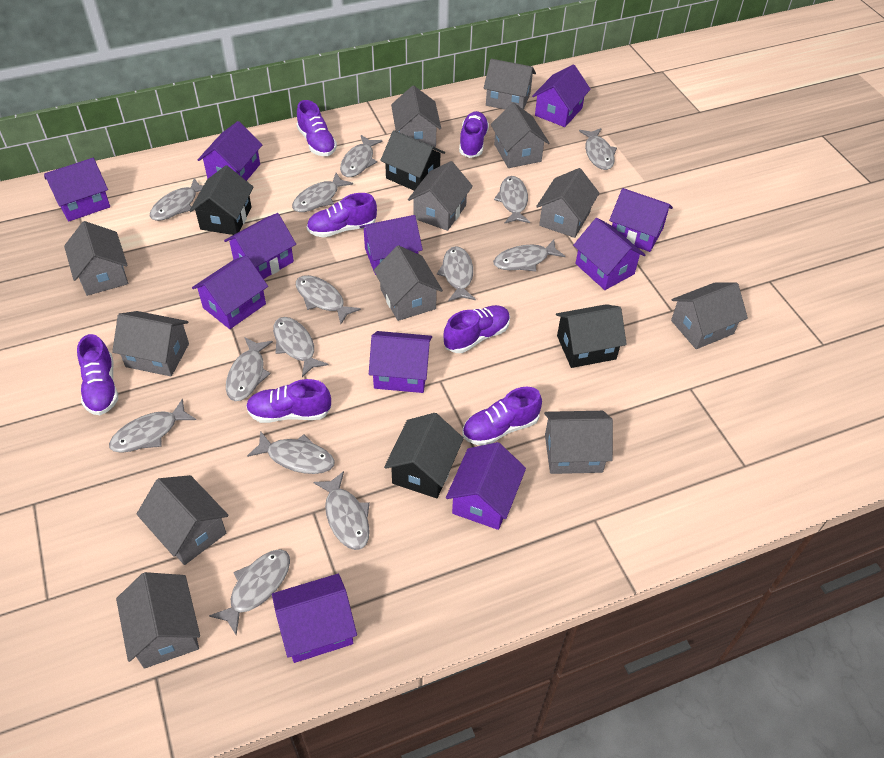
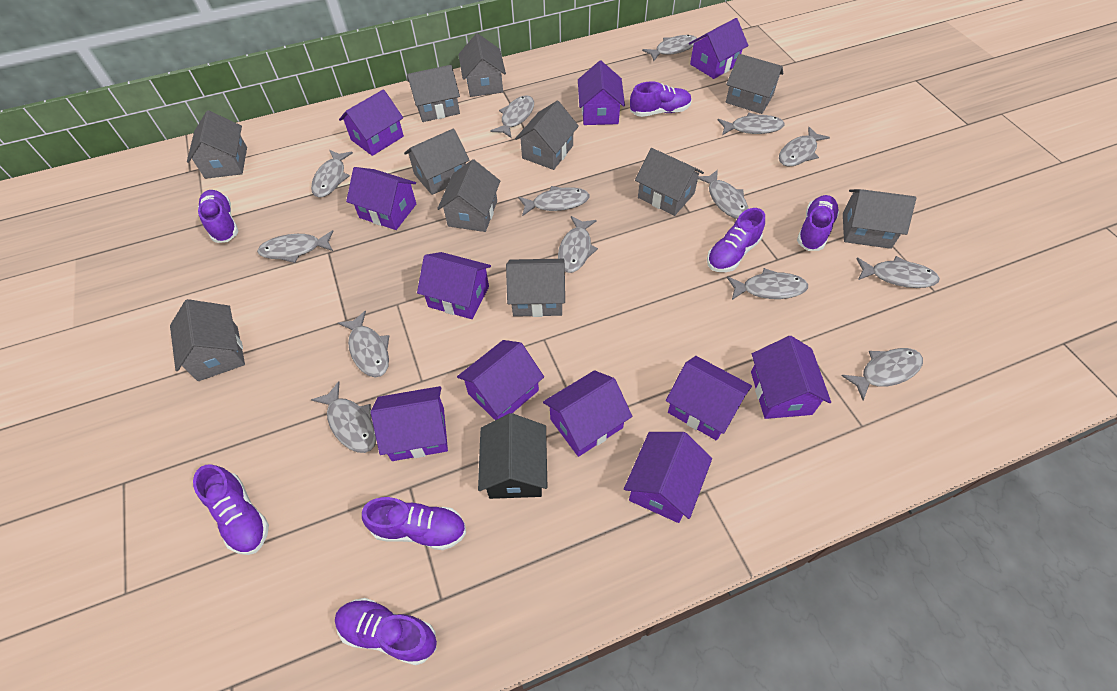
black house: [190,165,253,235] [380,130,445,191] [384,413,464,498] [556,304,627,368] = 4 -> [478,413,547,499] = 1
grey house: [64,221,128,296] [112,311,189,376] [116,572,200,669] [137,475,229,565] [374,245,443,321] [391,86,441,147] [408,161,473,231] [484,59,536,110] [491,103,549,168] [536,168,599,238] [544,411,613,474] [671,283,748,349] = 12 -> [170,299,245,381] [187,110,247,179] [404,129,470,195] [407,65,460,122] [437,159,500,232] [458,33,506,97] [506,259,565,317] [515,101,579,170] [635,148,704,216] [726,54,783,114] [843,189,916,249] = 11

